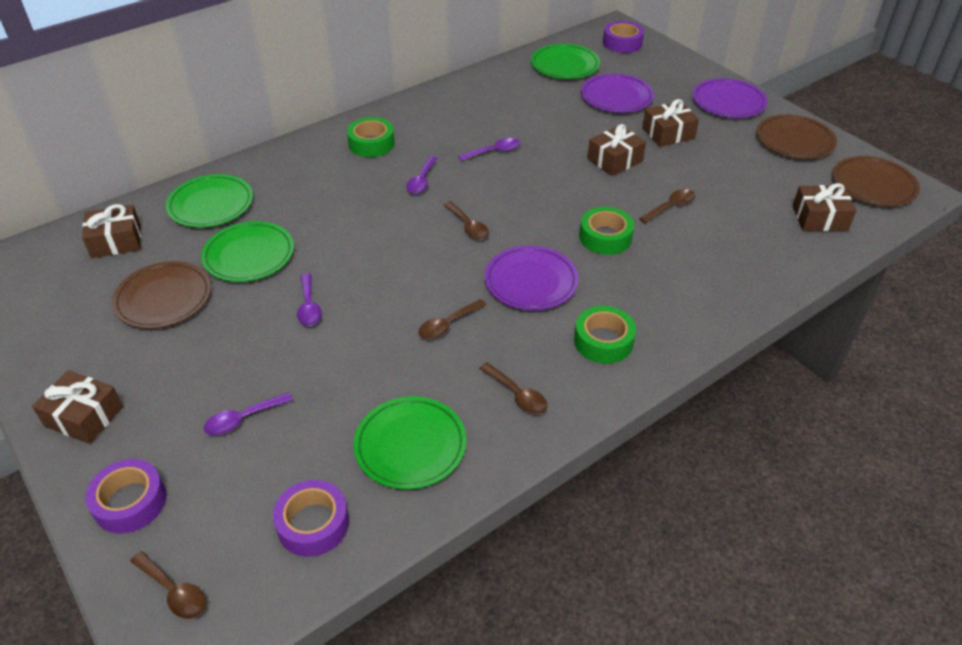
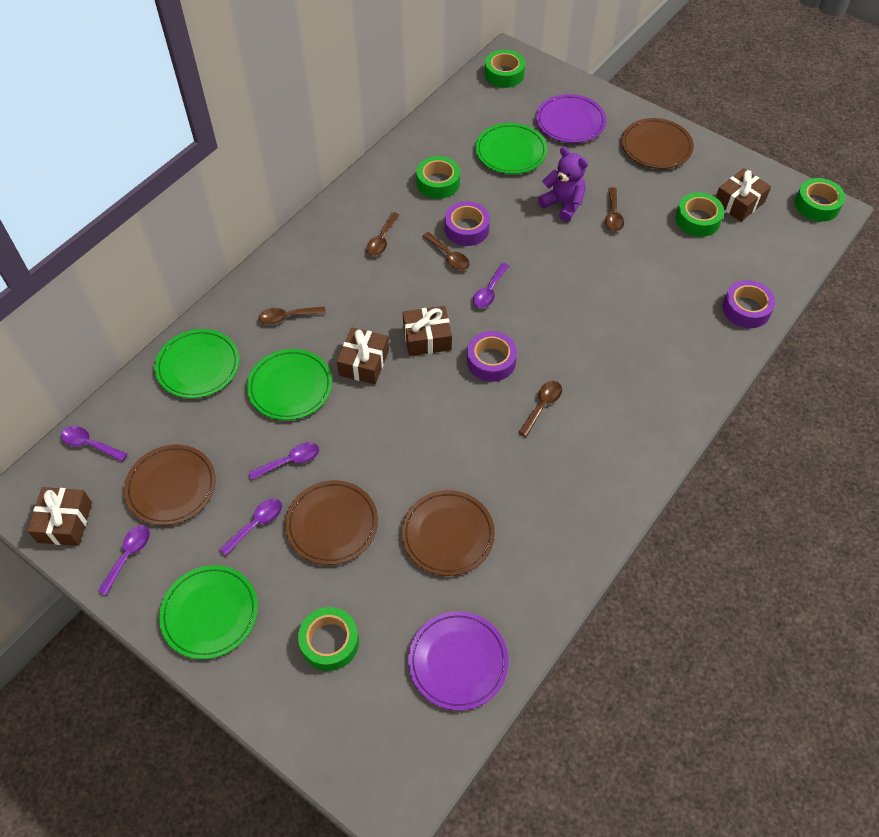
brown gift: [32,370,123,444] [82,204,141,258] [587,124,646,176] [642,99,699,147] [793,183,856,231] = 5 -> [27,487,92,546] [337,327,389,384] [403,306,452,356] [716,168,771,221] = 4
brown plate: [112,261,211,329] [756,114,837,159] [832,156,920,207] = 3 -> [124,445,216,525] [285,480,378,565] [402,490,495,576] [622,118,694,169] = 4
green tape: [347,117,395,157] [574,306,636,364] [580,207,634,255] = 3 -> [298,607,359,671] [416,156,460,199] [485,50,525,88] [676,192,724,237] [795,178,845,222] = 5
purple plate: [485,246,579,310] [581,73,654,113] [693,78,768,118] = 3 -> [408,611,509,711] [536,94,606,143] = 2
purple spoon: [204,392,293,435] [297,273,322,326] [406,156,437,194] [458,138,520,161] = 4 -> [61,426,127,462] [98,525,150,596] [219,499,282,556] [249,442,319,480] [473,263,509,308] = 5
purple teddy bear: none = 0 -> [538,147,588,222] = 1

